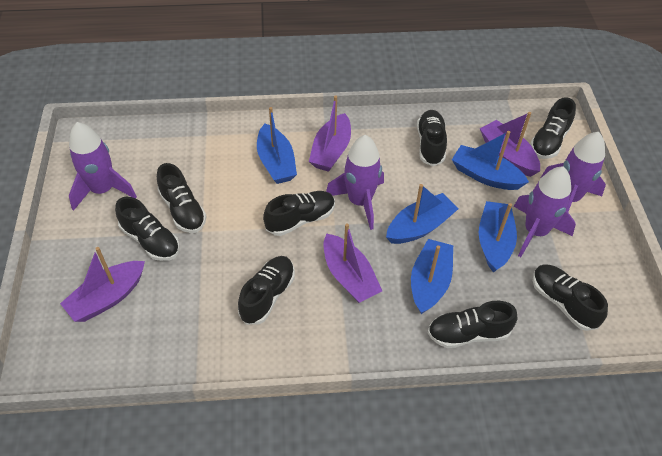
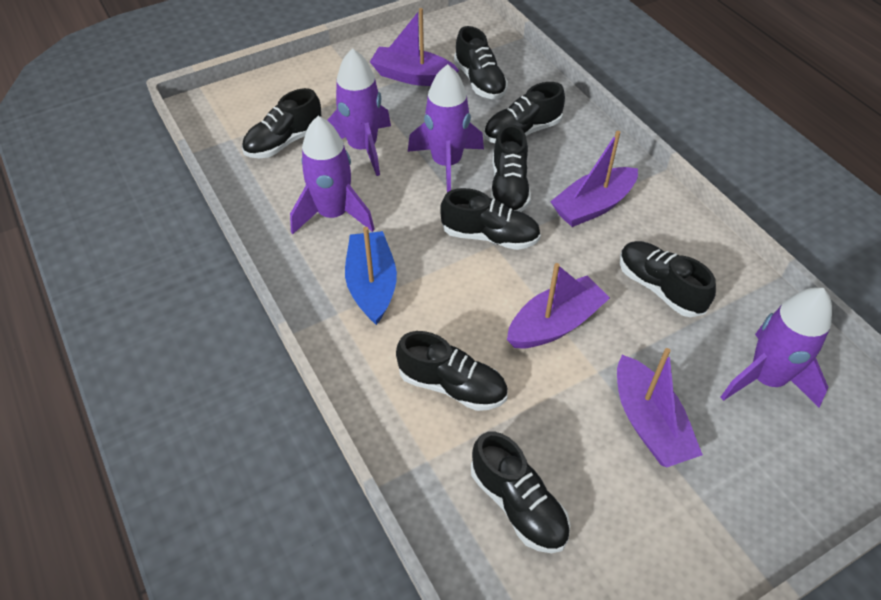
blue boat: [257,107,297,184] [386,184,459,244] [411,239,453,314] [452,131,529,190] [479,201,517,272] = 5 -> [345,227,397,325] = 1

